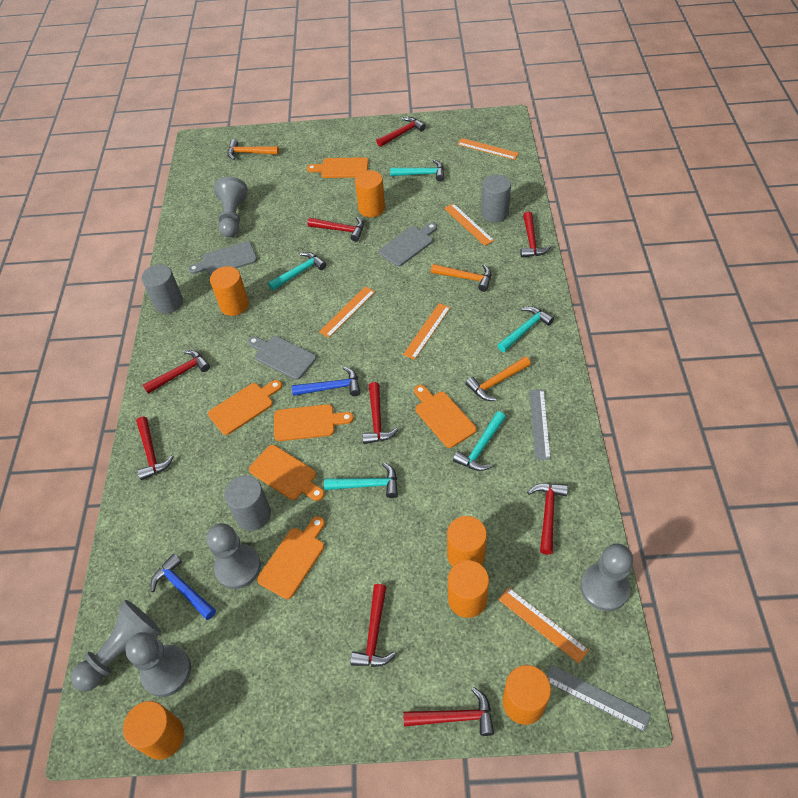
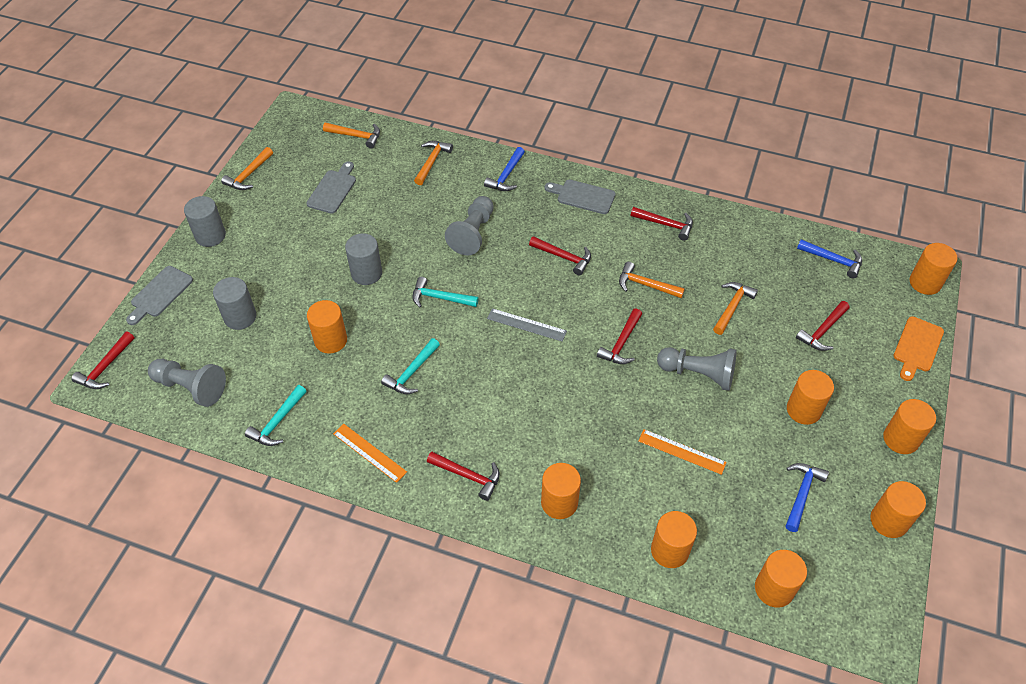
blue hammer: [151,554,216,620] [292,367,360,396] = 2 -> [484,147,525,191] [785,463,829,532] [797,239,862,278] = 3
grey pawn: [71,600,161,692] [125,632,191,697] [207,523,261,589] [214,177,248,237] [580,544,633,611] = 5 -> [148,359,226,407] [445,196,494,255] [657,347,737,391] = 3
grey ruler: [530,390,551,460] [547,665,651,732] = 2 -> [487,308,567,342] = 1
orange cutting board: [208,380,282,435] [249,445,324,501] [257,516,325,599] [274,404,354,441] [307,157,369,178] [414,385,477,448] = 6 -> [894,316,944,381] = 1
orange cylinder: [123,701,184,760] [210,266,249,316] [355,170,385,217] [447,516,487,567] [448,560,489,618] [503,665,551,725] = 6 -> [307,300,347,354] [541,463,581,519] [651,511,697,568] [755,550,807,608] [787,370,834,425] [870,481,926,538] [883,399,936,454] [910,243,958,295] = 8
orange hammer: [228,139,279,160] [431,264,491,292] [465,356,531,401] = 3 -> [221,147,273,190] [323,122,380,149] [414,141,453,185] [619,262,685,298] [713,282,758,335] = 5
orange ruler: [319,286,375,338] [403,303,450,360] [444,203,494,246] [457,138,519,160] [498,587,589,663] = 5 -> [333,424,407,483] [638,429,727,475] = 2
red hammer: [136,417,174,480] [143,350,210,394] [307,217,364,242] [350,584,396,667] [362,382,399,444] [376,117,426,147] [403,687,494,736] [520,211,551,258] [527,483,568,555] = 9 -> [71,331,135,389] [427,452,500,501] [529,236,591,275] [597,309,642,364] [631,207,693,241] [796,301,850,351] = 6
turquoise hammer: [268,252,326,291] [324,463,398,498] [390,160,444,181] [453,411,506,471] [498,306,554,352] = 5 -> [245,385,307,446] [381,338,440,394] [412,277,479,308] = 3

